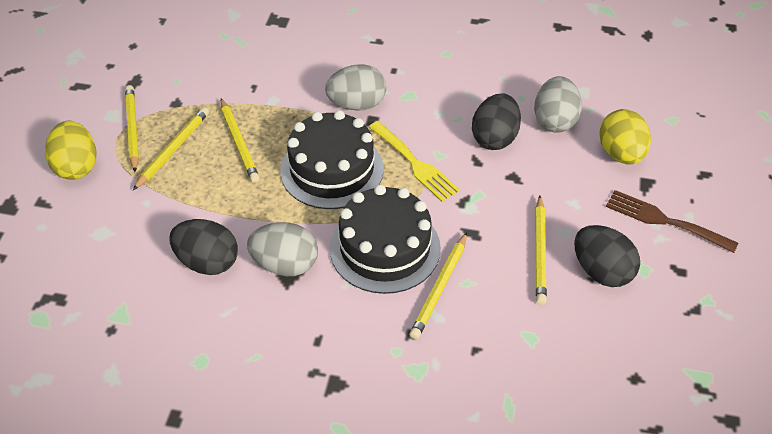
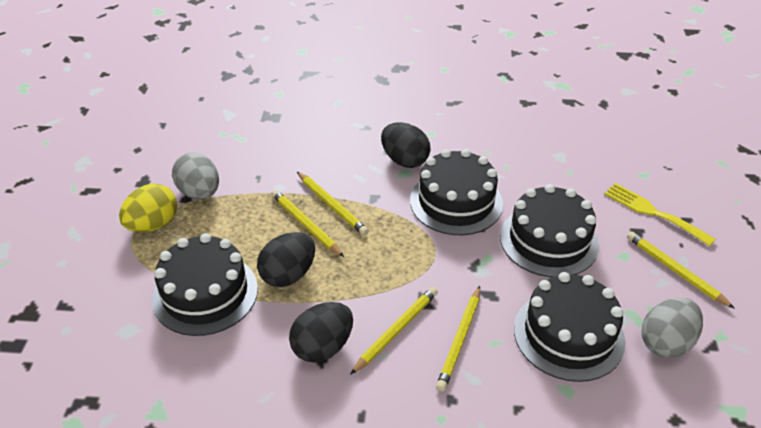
black cake: [280,110,384,209] [330,185,441,294] = 2 -> [152,233,258,336] [410,149,503,235] [500,184,599,277] [514,272,625,382] = 4
brown fork: [606,190,738,253] = 1 -> none = 0
grey egg: [247,222,318,276] [325,64,386,111] [534,76,582,133] = 3 -> [172,153,219,199] [641,297,703,358] = 2
yellow egg: [45,121,97,180] [599,109,651,164] = 2 -> [119,184,177,232] = 1

